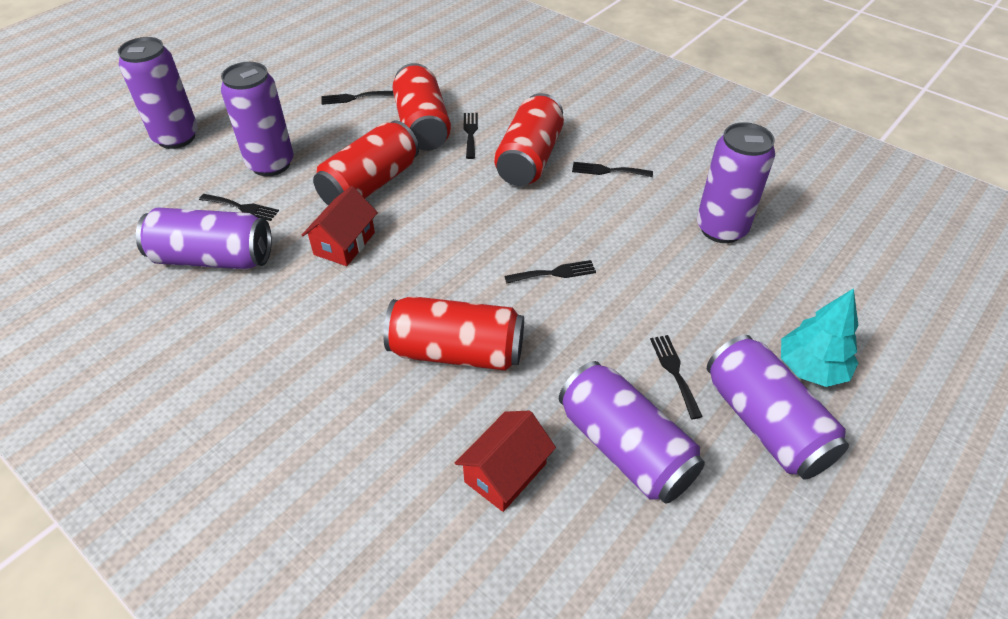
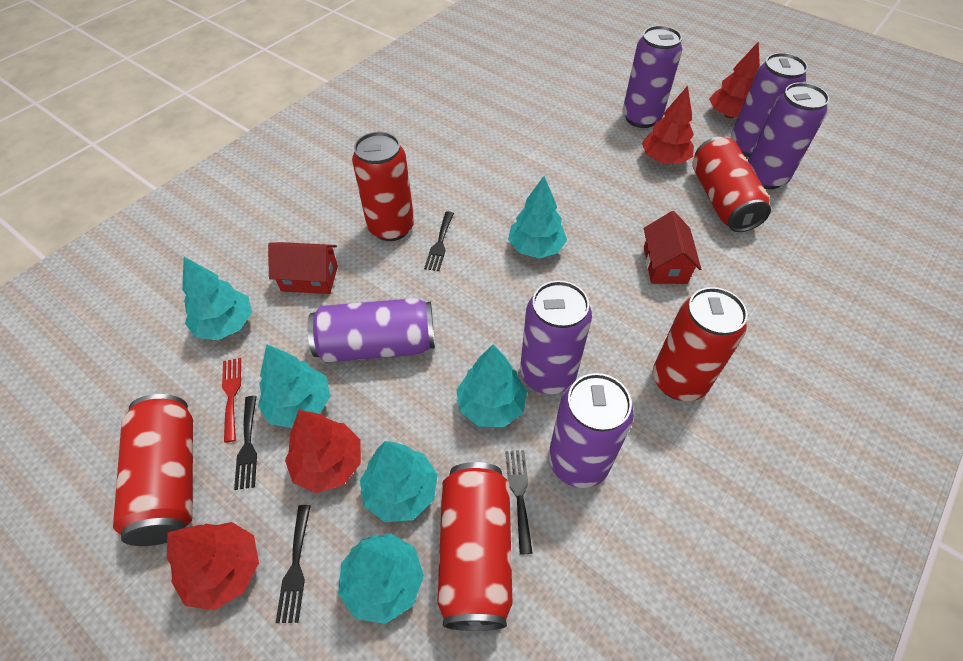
black fork: [199,194,279,221] [321,91,393,105] [464,113,478,159] [504,260,596,284] [572,162,653,177] [650,335,703,419] = 6 -> [234,396,257,490] [276,505,311,623] [424,211,454,271] [505,450,533,555] = 4
red can: [313,120,419,205] [384,296,524,371] [393,63,451,151] [494,93,564,186] = 4 -> [113,394,193,546] [352,132,414,241] [437,462,513,631] [653,287,748,401] [692,137,771,232] = 5
red fork: none = 0 -> [222,358,241,443] = 1
red tree: none = 0 -> [167,522,259,610] [285,410,361,493] [642,86,694,164] [709,41,760,118] = 4
turquoise tree: [781,288,858,387] = 1 -> [182,257,252,340] [258,344,331,428] [338,533,424,624] [360,441,438,522] [456,344,527,427] [508,176,567,258] = 6

